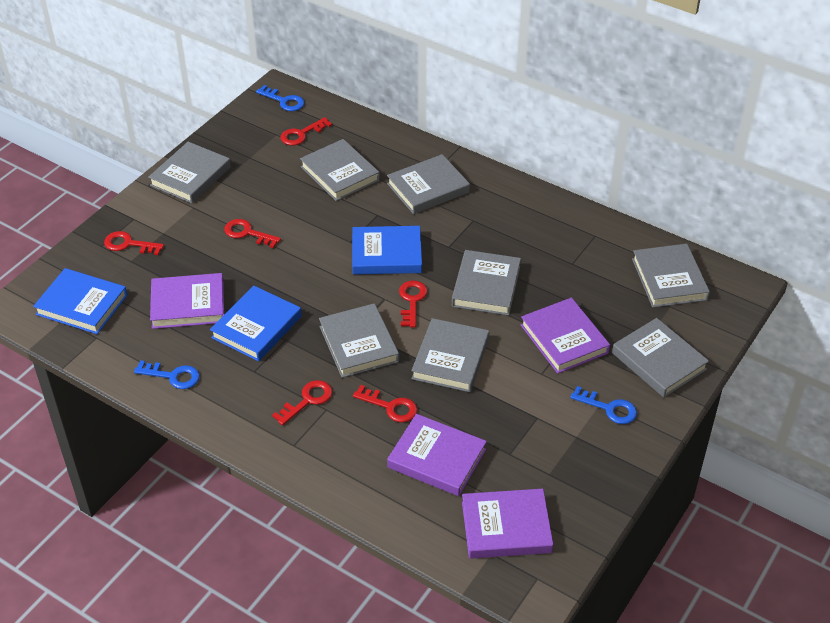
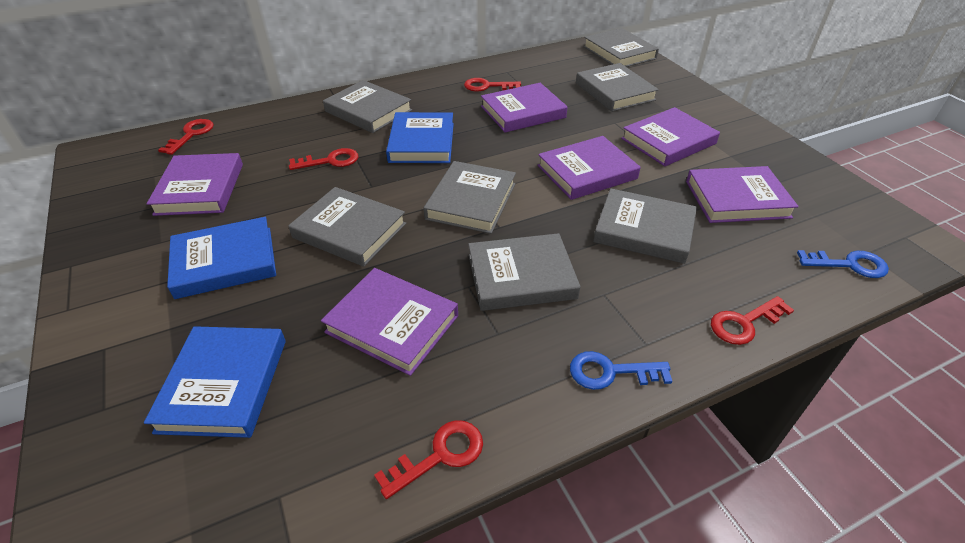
blue key: [134,360,200,389] [256,85,304,111] [570,386,637,424] = 3 -> [570,351,672,390] [797,250,889,278] = 2
grey book: [148,142,231,203] [300,139,380,201] [319,303,399,378] [387,154,470,214] [411,318,489,392] [452,250,521,316] [612,318,709,397] [632,244,710,308] = 8 -> [288,187,406,267] [323,80,412,133] [424,161,516,234] [468,233,581,311] [576,63,659,112] [583,28,659,67] [593,188,697,264] = 7
purple book: [150,273,224,329] [387,414,487,496] [462,489,553,559] [521,298,610,374] = 4 -> [147,153,243,216] [321,268,458,376] [481,83,568,133] [537,136,641,200] [621,107,720,166] [686,166,799,223] = 6
red key: [104,231,164,255] [224,219,281,248] [272,380,333,425] [280,117,332,146] [353,385,418,422] [399,280,427,327] = 6 -> [158,119,214,155] [289,148,358,170] [374,420,483,499] [464,78,521,92] [711,296,794,345] = 5

